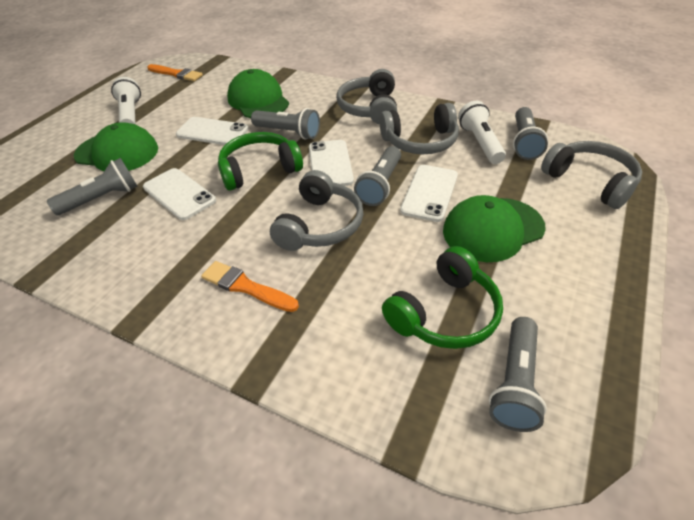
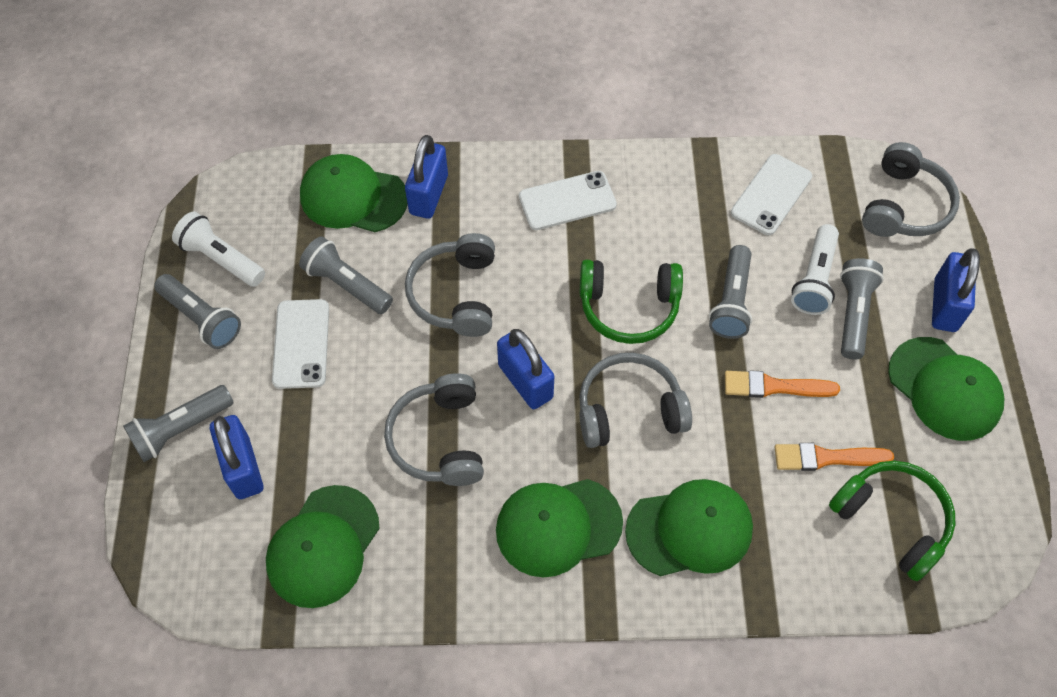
blue padlock: none = 0 -> [210,415,263,499] [405,135,448,219] [497,329,554,409] [932,248,980,332] = 4
green cap: [74,122,158,171] [227,69,289,118] [443,195,546,262] = 3 -> [266,485,380,608] [300,154,407,232] [496,479,623,577] [625,479,753,576] [888,337,1004,441] = 5
white phone: [143,168,216,220] [176,117,249,145] [309,140,354,186] [400,165,458,222] = 4 -> [272,299,329,389] [519,171,617,230] [731,154,812,235] = 3

